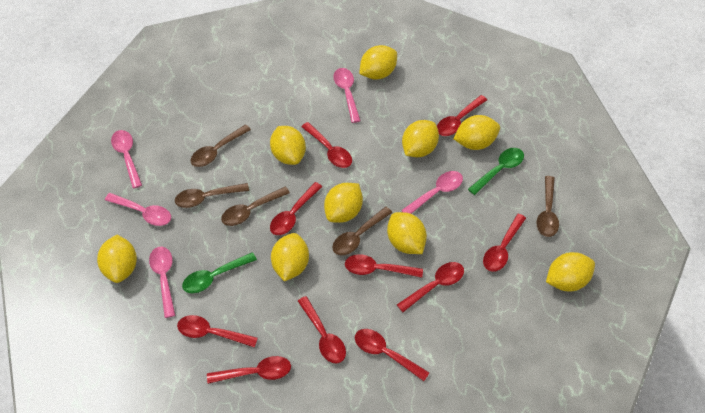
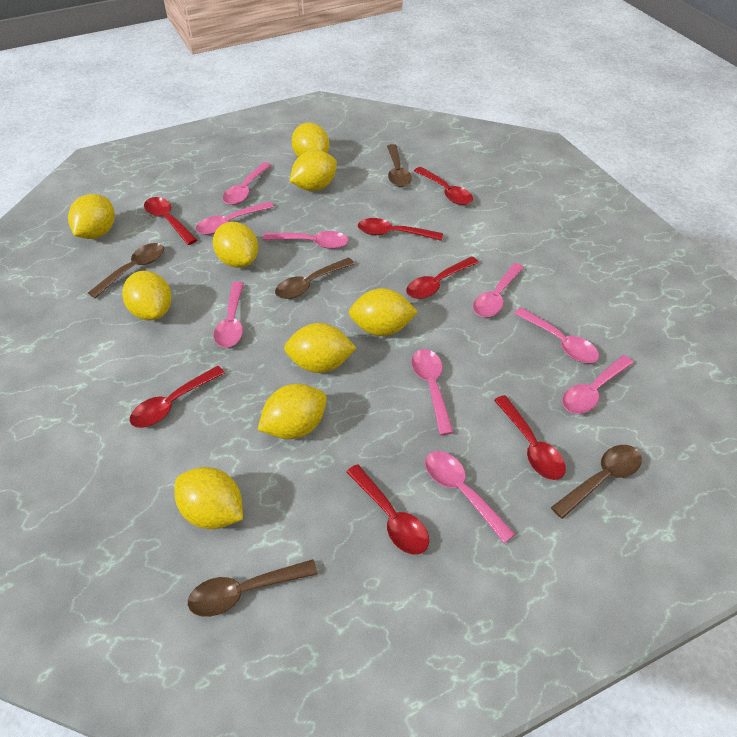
green spoon: [182,252,257,293] [468,148,524,195] = 2 -> none = 0
pink spoon: [105,193,171,226] [111,130,142,188] [149,247,175,318] [333,68,361,123] [401,171,463,214] = 5 -> [196,201,274,235] [214,282,244,348] [223,162,271,205] [263,231,348,249] [411,349,454,435] [425,451,515,543] [473,263,524,317] [514,307,599,363] [562,355,634,414] = 9
red spoon: [177,315,258,348] [207,356,291,384] [270,182,322,235] [298,296,346,363] [301,122,352,168] [345,254,423,278] [355,329,430,381] [397,262,464,312] [437,95,487,136] [483,214,526,272] = 10 -> [130,366,225,428] [144,197,197,245] [346,464,429,554] [358,218,443,241] [406,256,479,299] [414,167,473,205] [494,395,566,480] = 7

